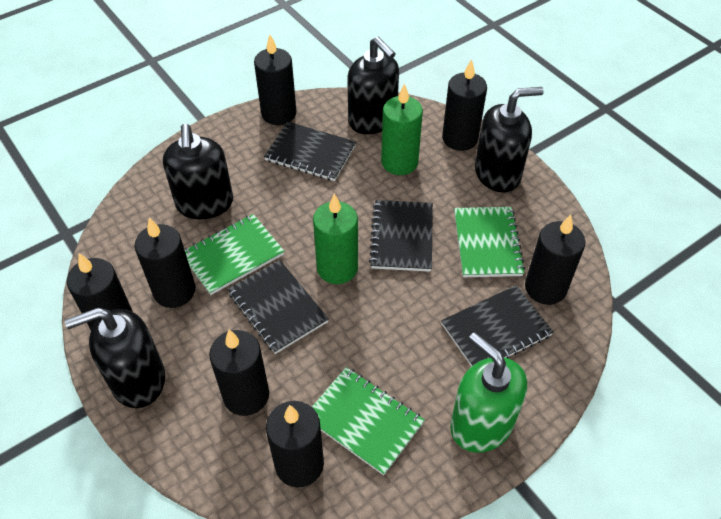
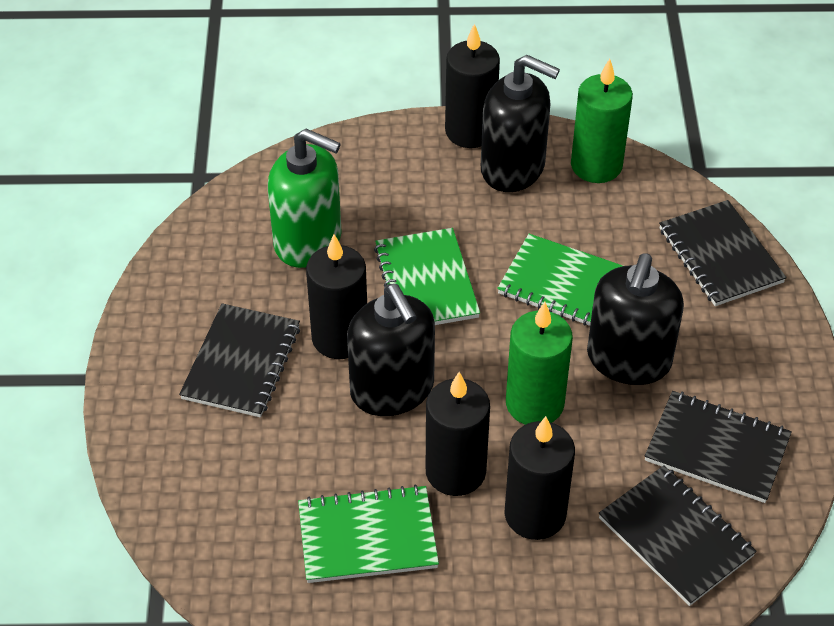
black candle: [67,253,133,330] [135,218,195,308] [209,330,269,416] [254,35,296,125] [266,401,324,487] [442,59,487,151] [525,215,586,305] = 7 -> [306,234,367,359] [426,372,490,496] [445,24,500,148] [504,416,575,540] = 4
black soap dispenser: [65,308,165,408] [163,124,233,219] [347,37,399,134] [475,87,544,193] = 4 -> [347,284,435,416] [481,55,560,192] [587,254,684,385] = 3

